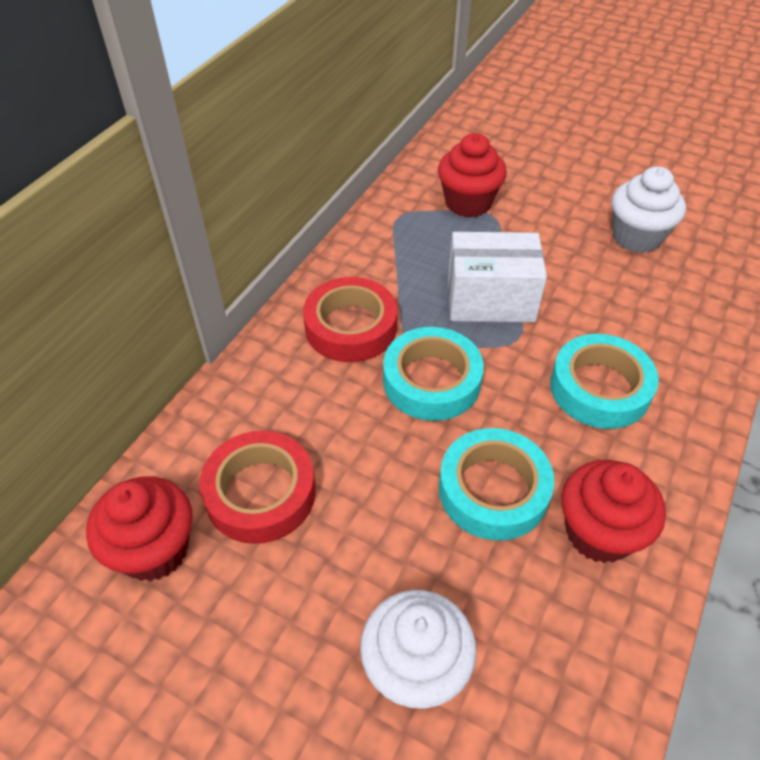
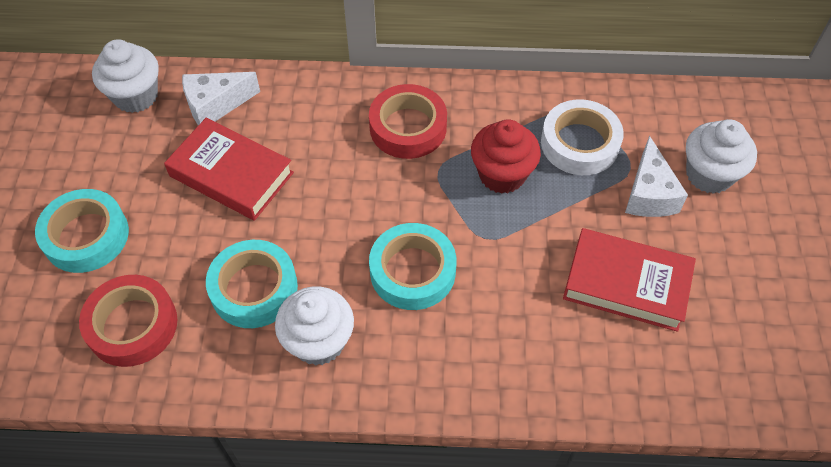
red book: none = 0 -> [164,118,294,221] [563,228,696,332] = 2
red cupcake: [86,476,193,581] [438,133,507,218] [562,460,666,563] = 3 -> [471,120,541,194] = 1
white box: [448,232,547,322] = 1 -> none = 0
white cheese: none = 0 -> [182,72,260,125] [625,136,688,217] = 2
white cupcake: [360,590,477,709] [612,166,686,253] = 2 -> [92,39,159,113] [275,287,354,366] [686,119,757,194] = 3
white tape: none = 0 -> [541,99,624,175] = 1

